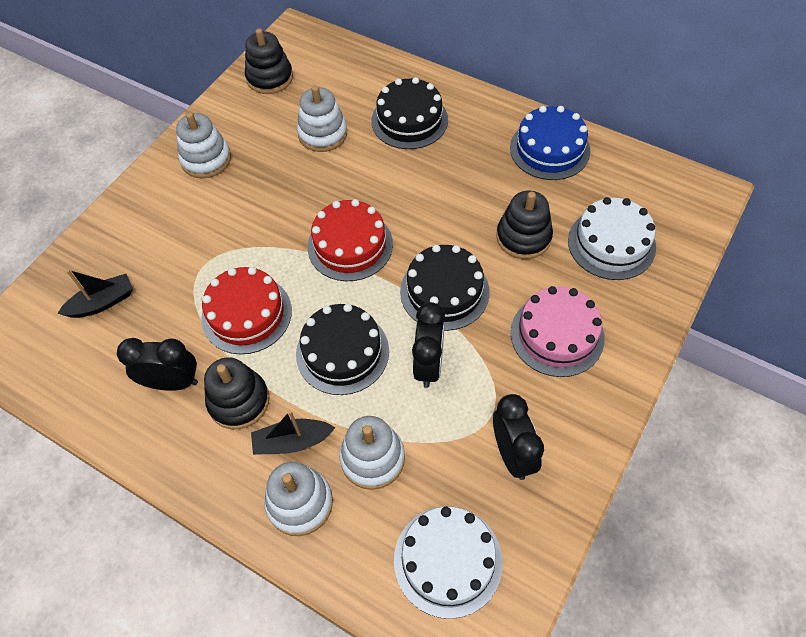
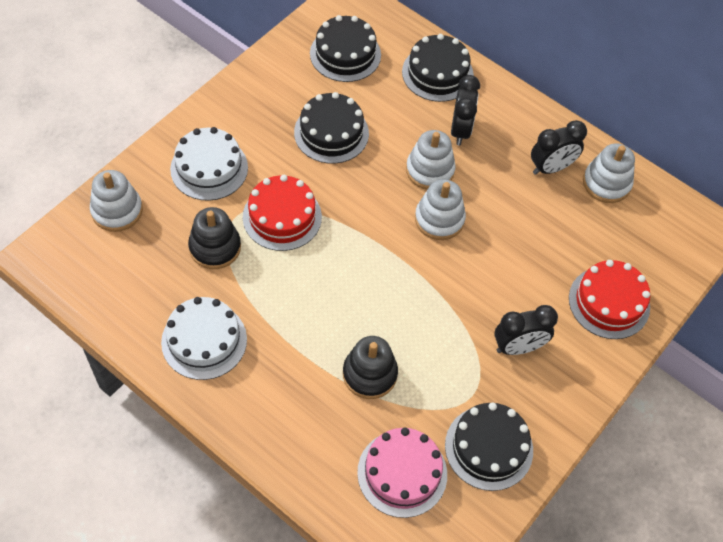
black boat: [57,269,133,318] [251,410,335,455] = 2 -> none = 0
black cake: [296,304,389,395] [372,77,448,149] [400,245,490,331] = 3 -> [294,92,369,164] [310,15,381,82] [402,34,474,102] [445,402,533,491] = 4
black stacking toy: [204,357,270,429] [245,28,293,94] [497,191,553,259] = 3 -> [188,207,241,269] [343,336,398,399] = 2
blue cake: [510,106,590,180] = 1 -> none = 0

